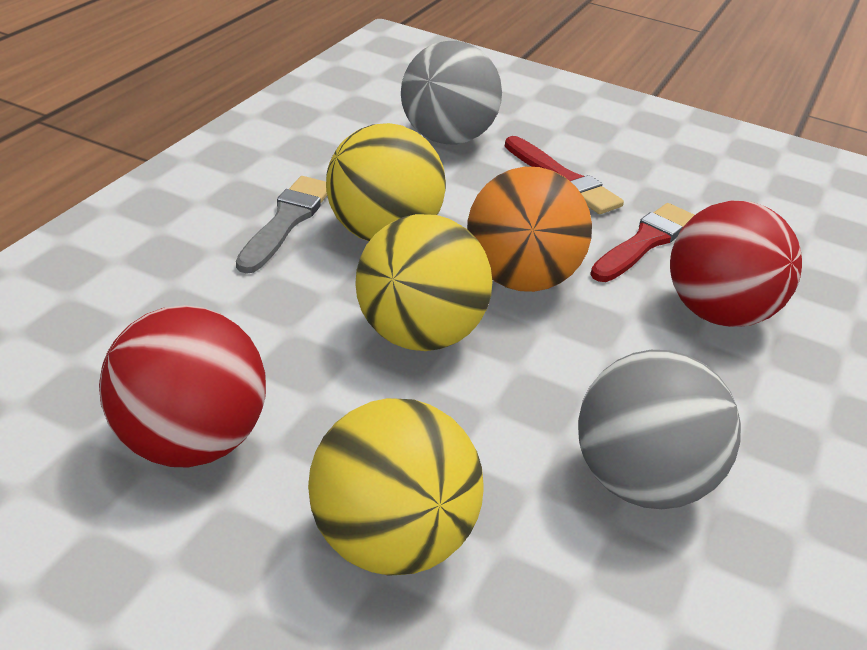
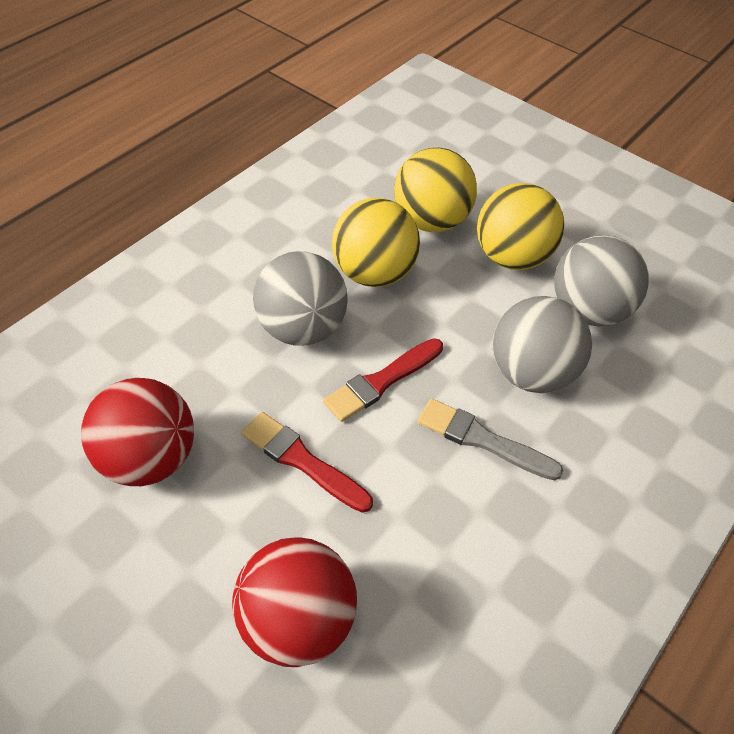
grey ball: [401,41,502,144] [578,350,741,509] = 2 -> [253,251,348,346] [492,296,592,393] [554,235,649,326] = 3
orange ball: [467,167,592,292] = 1 -> none = 0

